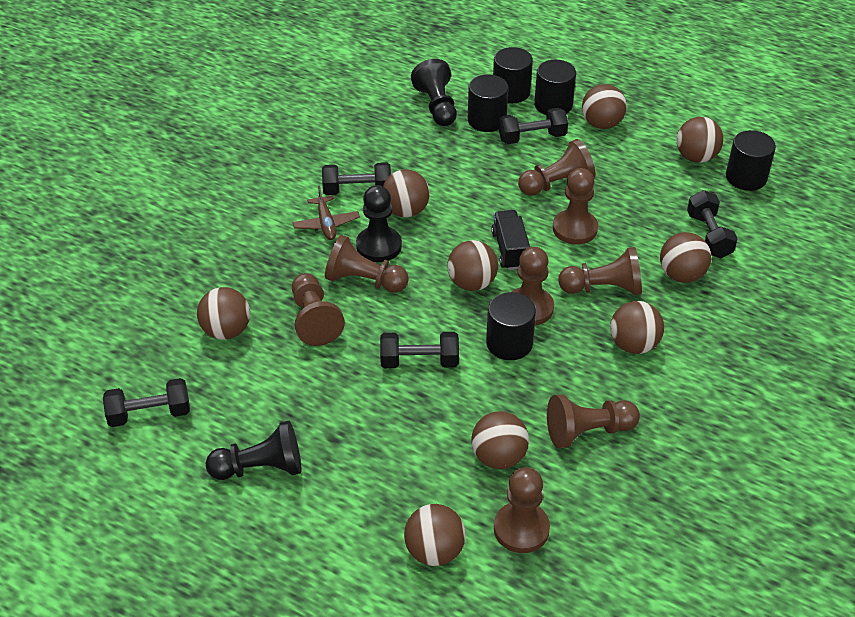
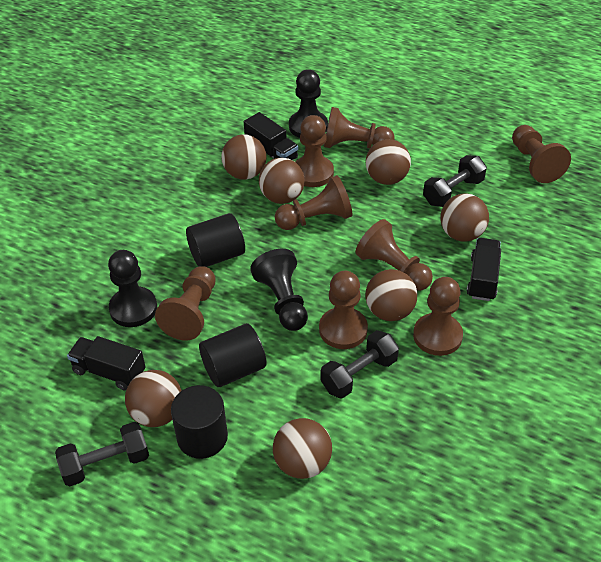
black cylinder: [468,75,509,132] [486,292,536,360] [493,47,533,103] [534,60,576,115] [726,130,776,191] = 5 -> [171,385,228,459] [186,213,245,267] [199,323,267,387] = 3
black dumbbell: [103,378,190,427] [322,162,391,195] [380,332,459,368] [499,108,568,144] [687,190,738,258] = 5 -> [55,422,149,486] [320,330,399,399] [423,155,487,207] = 3
black truck: [491,210,530,270] = 1 -> [67,336,146,390] [244,112,298,160] [467,238,501,301] = 3
brown ball: [197,287,250,340] [383,169,430,217] [404,504,466,566] [447,240,498,291] [471,411,529,469] [582,84,627,129] [610,301,664,354] [660,232,711,283] [677,117,723,163] = 9 -> [125,370,182,427] [221,134,266,180] [259,157,305,204] [273,418,332,479] [365,269,417,321] [366,139,411,185] [440,193,489,242] = 7
brown plane: [293,185,360,240] = 1 -> none = 0

